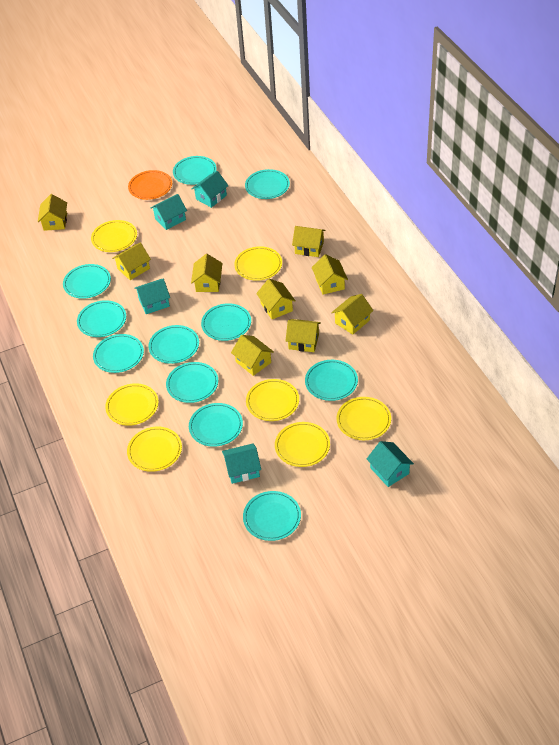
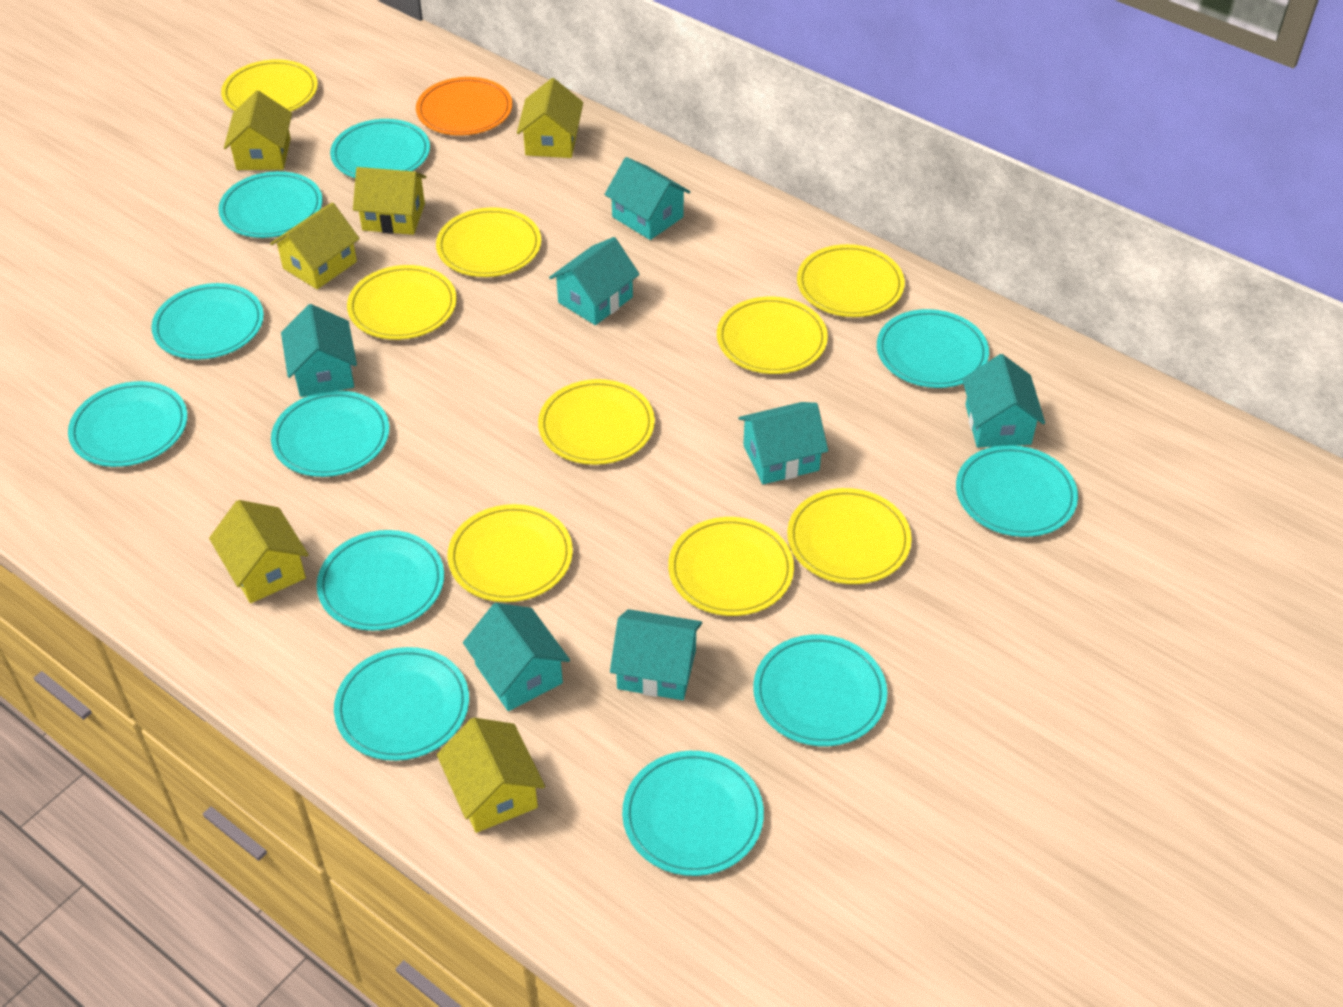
turquoise house: [134,279,170,314] [151,194,187,230] [192,171,229,208] [222,444,261,484] [367,441,414,487] = 5 -> [281,304,357,397] [463,603,570,711] [549,237,640,325] [604,157,690,240] [610,609,702,700] [738,402,828,484] [962,354,1045,447] = 7
yellow house: [38,194,67,231] [112,242,151,280] [191,254,222,292] [231,335,274,376] [256,279,295,319] [286,319,321,352] [292,226,326,257] [312,254,348,295] [331,294,373,335] = 9 -> [209,500,309,603] [224,90,292,170] [270,202,360,289] [353,167,426,235] [437,718,545,833] [517,78,583,158] = 6
yellow plate: [91,220,137,252] [105,383,159,426] [127,427,182,472] [234,246,282,281] [246,379,299,421] [275,422,330,467] [336,397,391,440] = 7 -> [221,59,318,112] [347,265,457,340] [436,207,541,277] [447,504,573,602] [538,379,655,465] [668,517,794,616] [717,297,828,374] [787,488,912,584] [797,244,905,317] = 9

